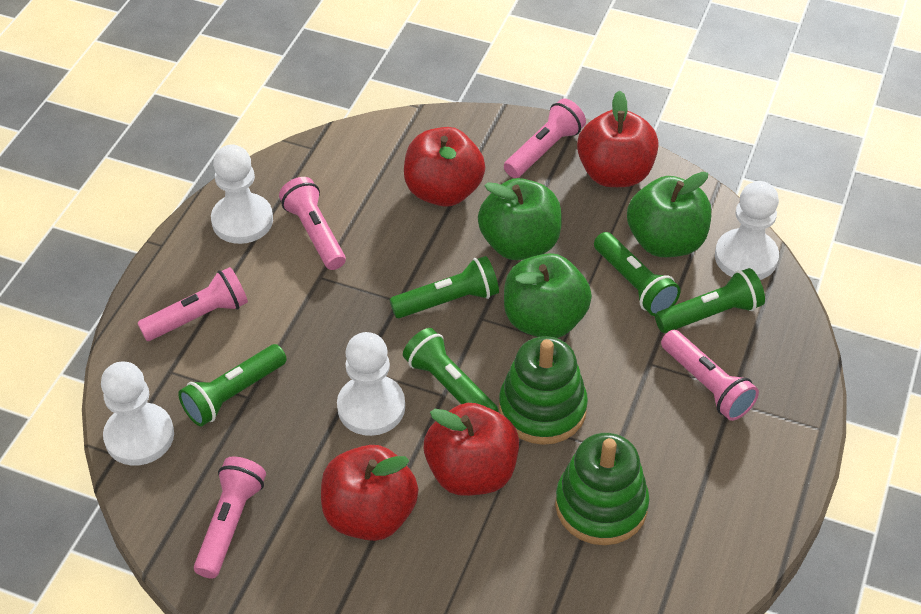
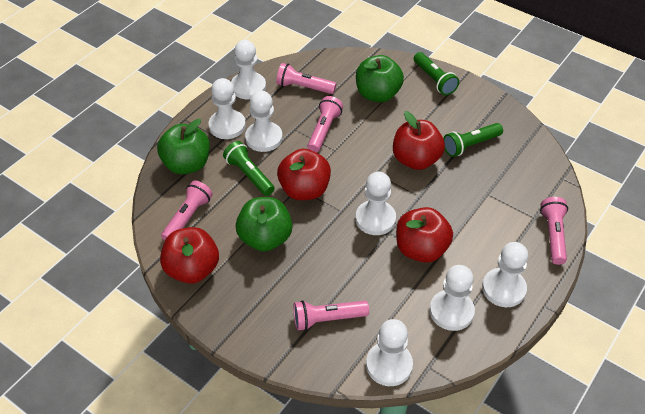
green flashlight: [178,344,287,426] [390,256,499,318] [403,328,498,412] [594,232,681,316] [655,268,765,333] = 5 -> [223,141,275,196] [414,52,459,95] [443,123,503,157] = 3
green stacking toy: [499,336,588,445] [555,433,649,545] = 2 -> none = 0
white pawn: [101,362,174,466] [211,144,273,244] [337,332,405,436] [715,181,779,280] = 4 -> [209,78,246,139] [231,40,266,99] [245,90,283,152] [355,172,396,235] [366,319,413,386] [430,265,475,331] [482,242,528,307] = 7

